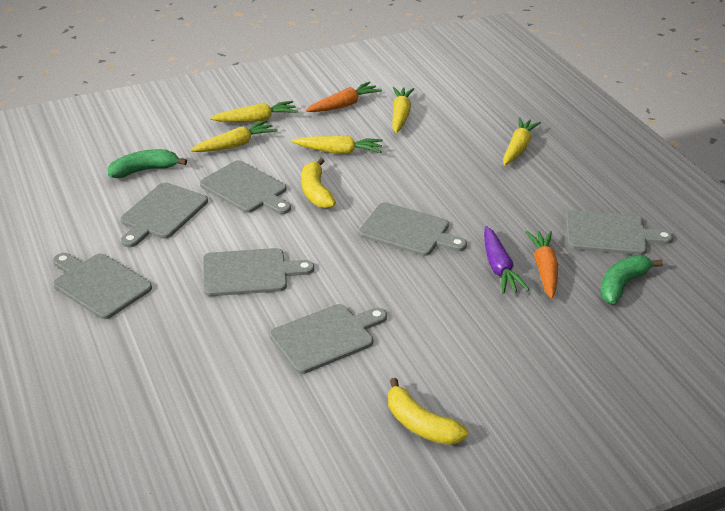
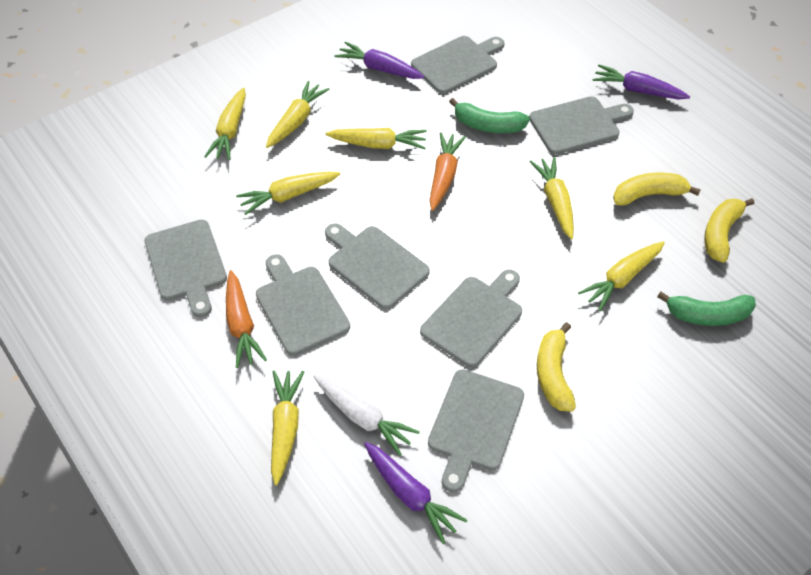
purple carrot: [484,226,530,294] = 1 -> [335,42,424,79] [364,442,467,544] [593,64,690,100] = 3
white carrot: none = 0 -> [313,375,420,456] = 1
yellow banana: [301,158,336,209] [388,378,468,445] = 2 -> [537,322,576,412] [613,172,701,206] [704,198,754,263] = 3
yellow carrot: [191,120,278,152] [210,101,298,122] [292,136,383,154] [392,87,414,133] [503,117,541,165] = 5 -> [204,88,246,160] [236,172,340,215] [266,81,329,148] [271,371,304,485] [325,128,427,149] [530,157,574,239] [578,242,665,311] = 7

